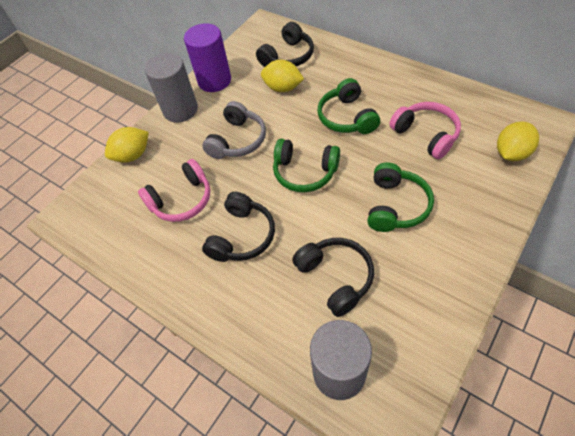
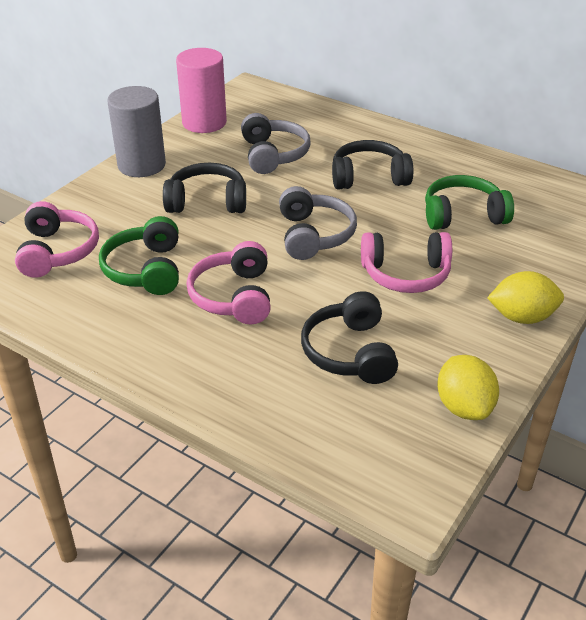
green headphones: [273,139,340,192] [318,78,380,134] [368,162,434,232] = 3 -> [99,216,179,295] [425,175,514,230] = 2
grey cylinder: [144,53,198,123] [310,320,372,400] = 2 -> [107,86,166,177] = 1
grey headphones: [202,101,266,159] = 1 -> [241,113,311,174] [279,186,357,260] = 2
pink cylinder: none = 0 -> [176,48,227,133] = 1
pink headphones: [138,159,210,222] [389,102,461,159] = 2 -> [15,201,99,278] [187,241,271,324] [361,232,452,293] = 3
purple cylinder: [184,23,231,92] = 1 -> none = 0
yellow lemon: [105,127,149,163] [261,60,304,92] [497,121,539,161] = 3 -> [437,355,499,420] [487,271,564,324] = 2

